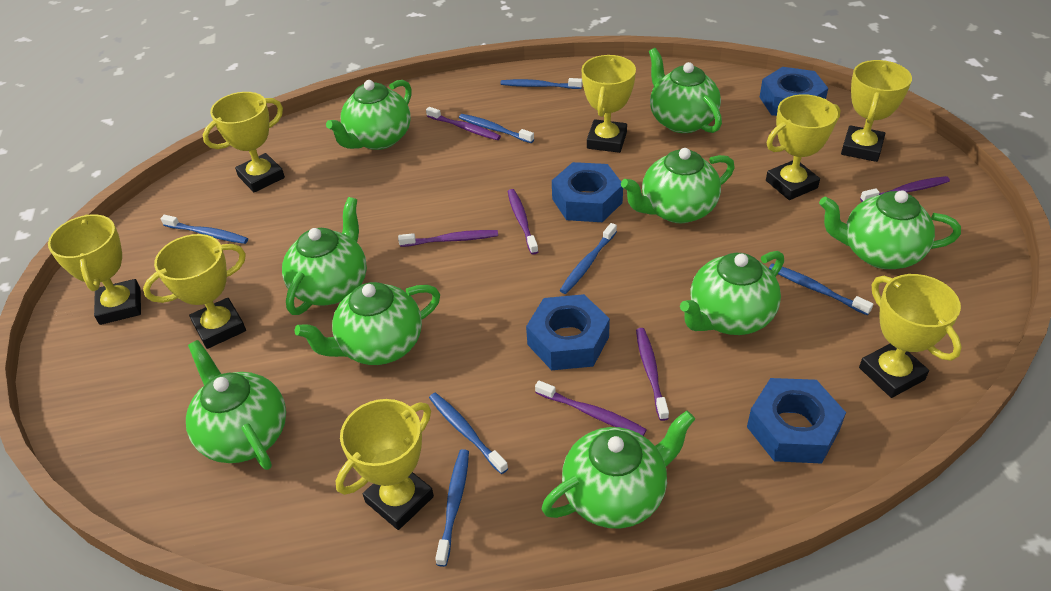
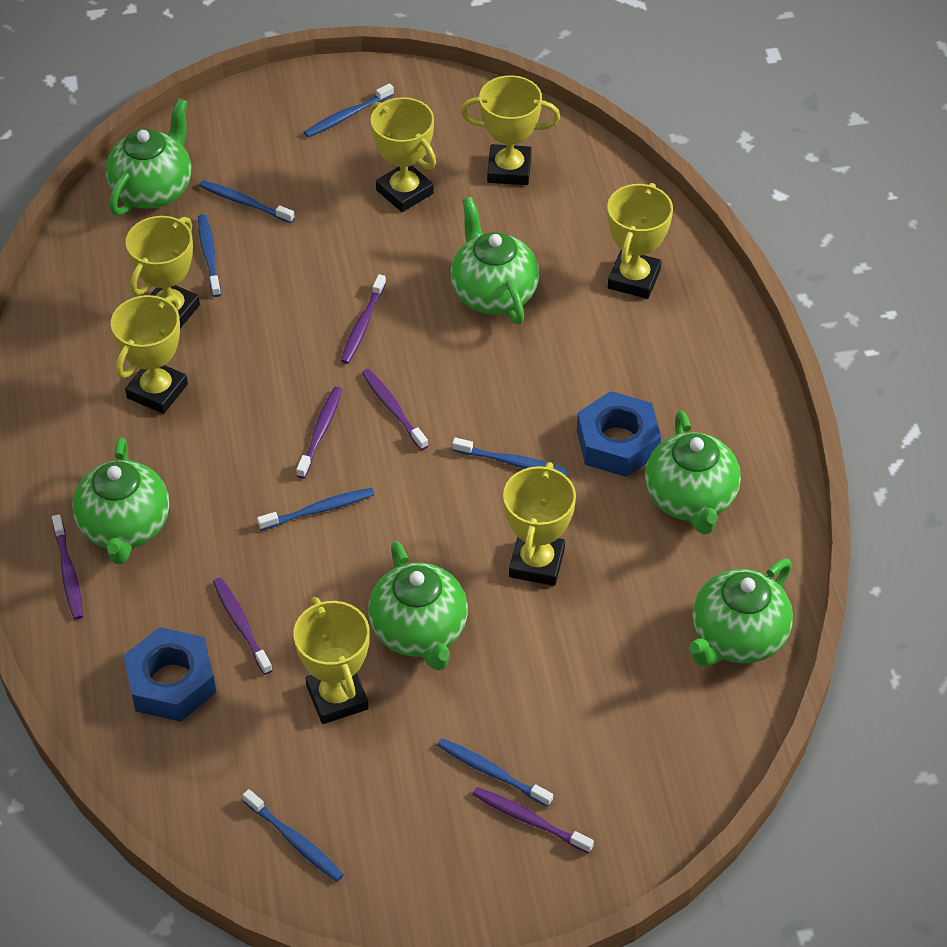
blue nut: [526,294,610,370] [552,162,623,222] [747,378,846,463] [759,67,828,116] = 4 -> [123,627,217,722] [577,391,661,477] = 2
green teapot: [186,340,286,470] [282,197,367,315] [295,282,440,365] [326,80,412,150] [541,411,695,529] [621,148,735,223] [649,48,722,133] [680,251,784,335] [819,190,961,269] = 9 -> [72,438,169,564] [106,98,191,216] [368,541,468,670] [451,197,539,324] [645,411,741,535] [689,559,793,666] = 6
yellow trophy: [48,214,141,325] [143,234,246,349] [203,92,285,192] [335,399,434,530] [581,55,636,153] [766,94,841,200] [841,60,912,162] [859,274,962,398] = 8 -> [111,295,188,414] [126,216,200,328] [293,597,370,724] [370,97,436,212] [461,75,560,185] [503,462,576,586] [607,183,673,299] = 7

